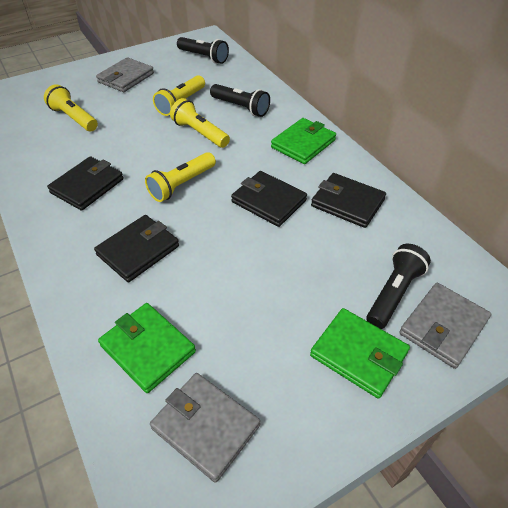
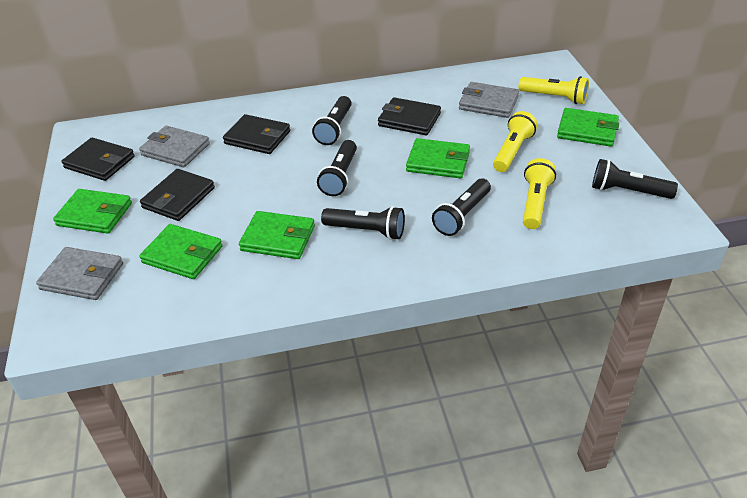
black flashlight: [177,37,229,64] [210,84,270,117] [366,244,431,329] = 3 -> [312,96,352,145] [317,140,357,196] [321,206,405,240] [432,179,491,236] [592,159,678,199] = 5
green wallet: [98,303,196,393] [271,118,336,164] [310,308,410,399] = 3 -> [53,189,132,234] [139,224,223,279] [239,211,315,259] [406,138,470,178] [557,108,619,147] = 5
yellow flashlight: [44,84,98,131] [145,152,216,202] [153,75,205,116] [170,98,230,148] = 4 -> [493,111,537,172] [518,76,589,104] [523,158,556,229] = 3

